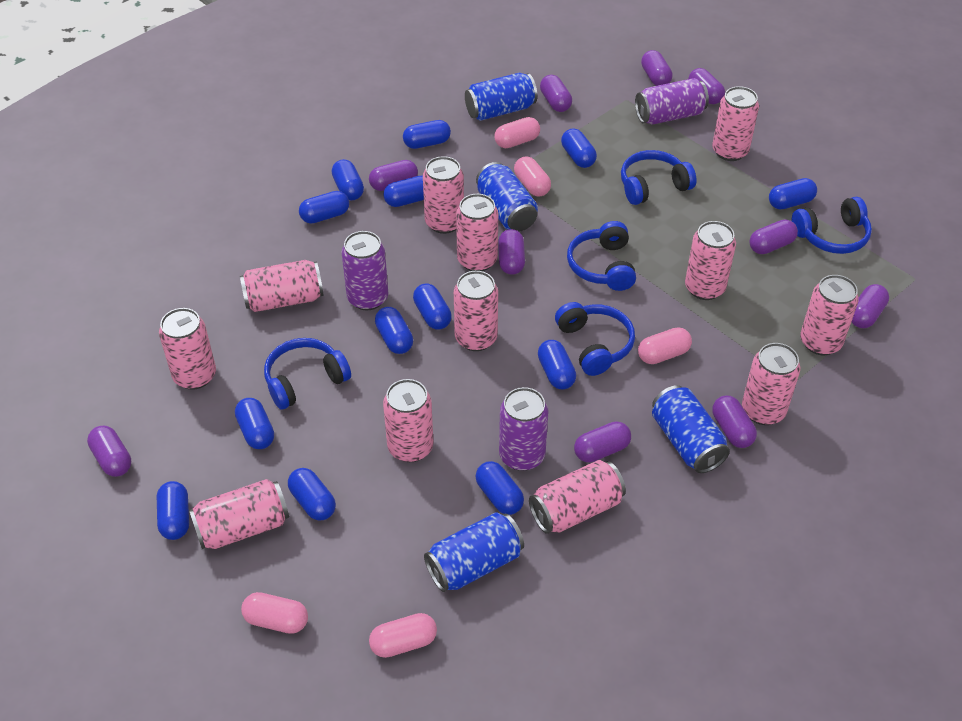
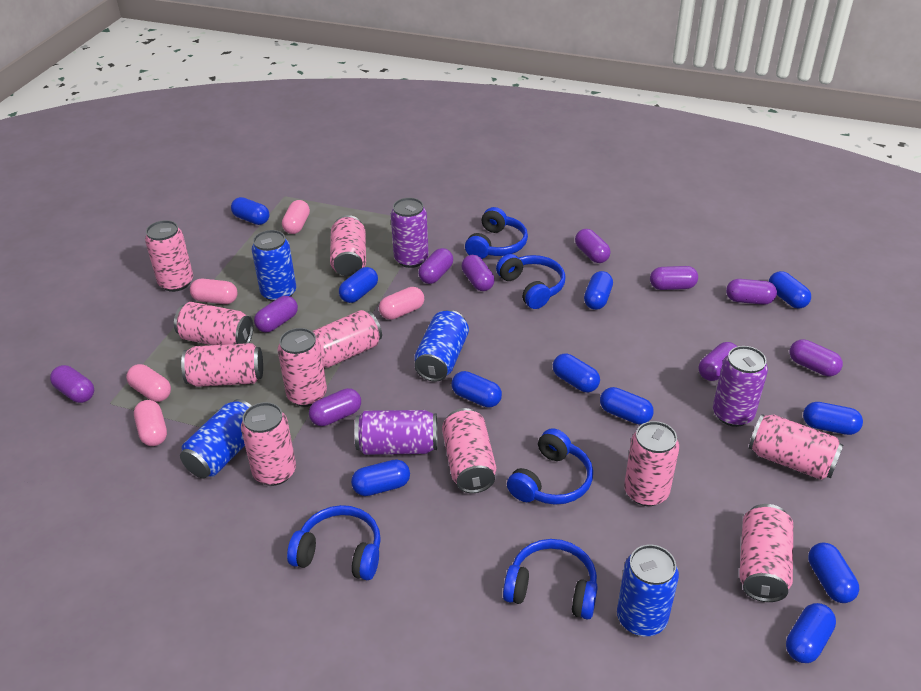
blue capsule: [157,481,189,540] [235,398,274,449] [288,468,336,520] [299,191,349,224] [332,159,364,201] [375,307,413,354] [383,176,424,207] [403,120,451,149] [413,283,452,330] [476,461,524,515] [538,340,576,390] [561,128,597,168] [769,178,817,209] = 13 -> [231,197,269,225] [339,267,378,303] [351,459,410,496] [451,371,502,408] [553,353,600,392] [584,271,613,310] [600,387,654,425] [769,271,811,309] [786,603,836,663] [803,402,863,435] [808,542,859,603] = 11
pink can: [159,308,216,390] [189,479,289,549] [240,260,323,312] [383,379,434,462] [423,156,464,234] [454,271,498,351] [456,194,498,271] [529,460,626,534] [685,221,736,300] [712,86,759,161] [742,343,800,425] [800,275,859,355] = 12 -> [145,220,193,292] [174,302,253,345] [181,343,263,387] [241,402,296,486] [277,328,327,407] [312,310,382,368] [330,215,366,276] [442,408,496,493] [624,421,679,506] [739,504,793,602] [749,414,843,480] = 11

